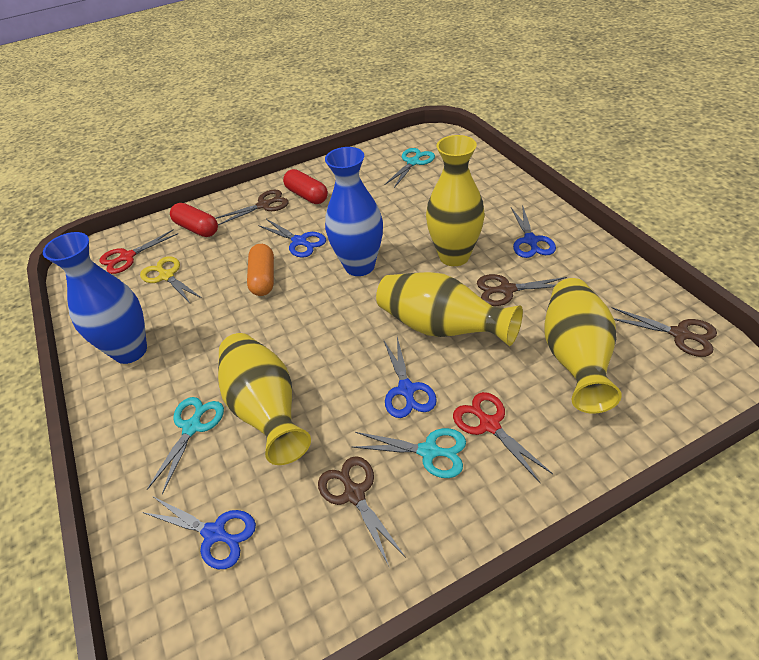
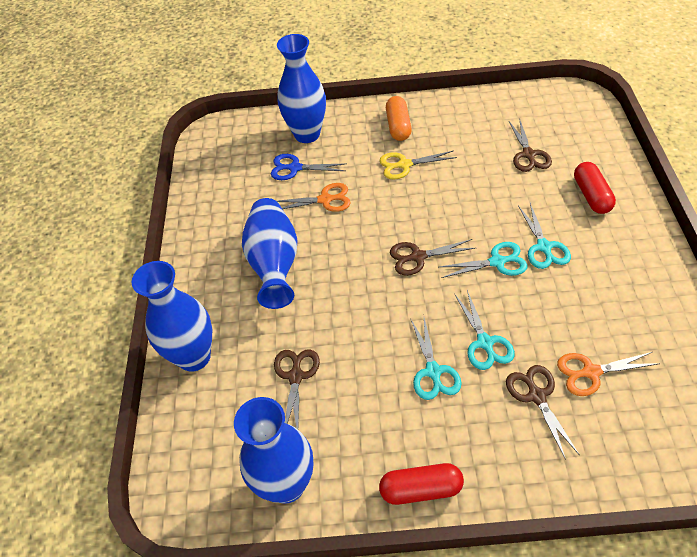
blue scissors: [142,497,256,569] [258,219,326,258] [383,337,437,418] [511,205,556,258] = 4 -> [271,154,347,180] = 1
blue vase: [43,232,147,364] [325,147,383,276] = 2 -> [132,261,212,372] [234,397,313,504] [242,198,298,309] [277,34,326,143] = 4
orange scissors: none = 0 -> [277,183,351,212] [557,352,660,396] = 2
red scissors: [100,229,178,274] [453,392,553,483] = 2 -> none = 0
turquoise scissors: [147,397,224,494] [352,428,466,478] [385,148,435,188] = 3 -> [410,318,462,400] [439,242,528,278] [455,290,515,370] [518,203,571,269] = 4
yellow vase: [218,333,311,465] [376,272,523,346] [426,135,485,266] [544,278,622,414] = 4 -> none = 0

